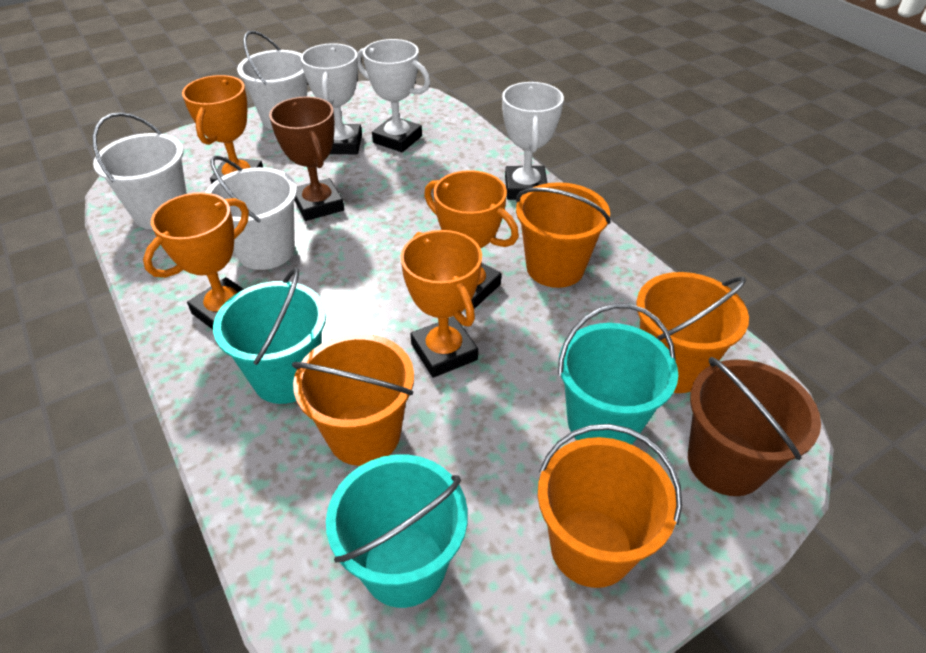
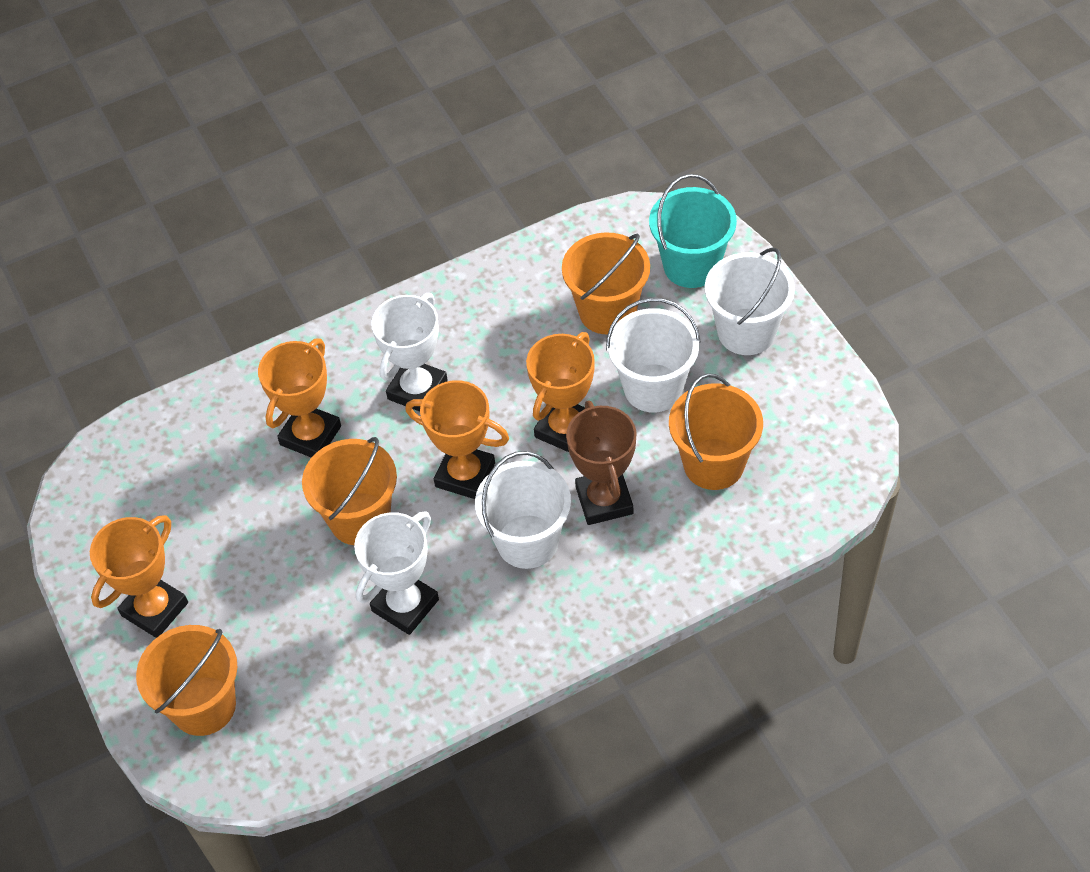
brown bucket: [688,357,821,496] = 1 -> none = 0
turquoise bucket: [213,267,326,404] [326,454,468,608] [558,303,678,445] = 3 -> [649,174,737,288] = 1
white trophy: [301,43,362,154] [357,39,430,152] [502,82,564,200] = 3 -> [354,511,439,635] [371,293,448,412] = 2

